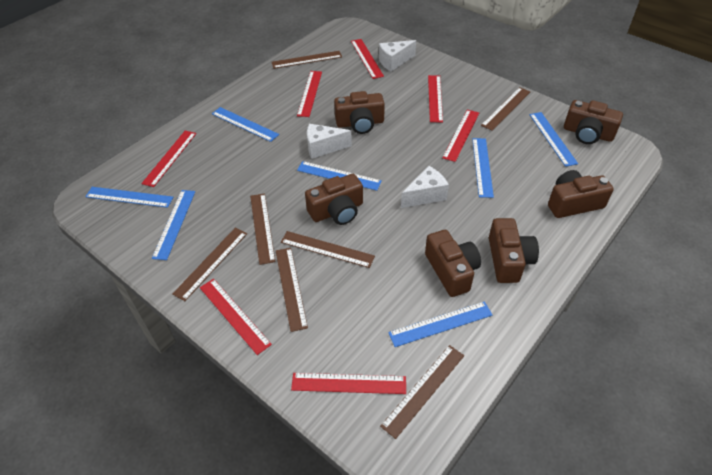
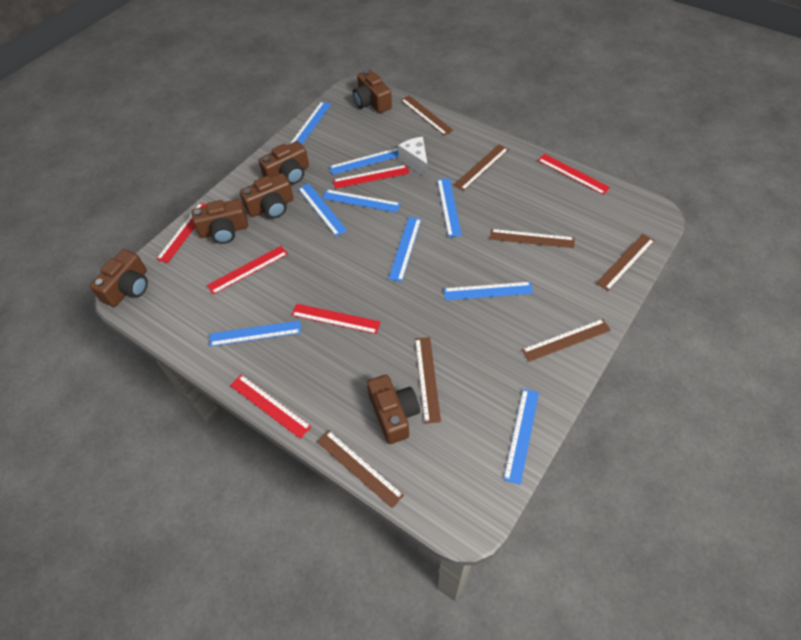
blue ruler: [85,187,173,208] [152,190,195,260] [212,107,279,142] [297,161,382,191] [388,301,492,347] [472,138,494,198] [529,112,578,167] = 7 -> [210,321,301,346] [290,101,331,144] [298,183,347,236] [322,190,401,213] [329,148,399,175] [388,217,421,282] [437,178,462,237] [444,282,533,300] [503,389,539,485] = 9
red ruler: [141,131,196,187] [200,279,272,355] [291,373,406,394] [297,71,322,117] [351,39,384,79] [428,75,443,123] [442,110,479,162] = 7 -> [156,203,206,263] [207,246,288,295] [230,375,312,439] [291,304,381,334] [333,165,410,189] [537,154,610,195] = 6
white cheese: [307,124,352,159] [379,40,416,72] [401,166,449,208] = 3 -> [398,137,428,178] = 1

